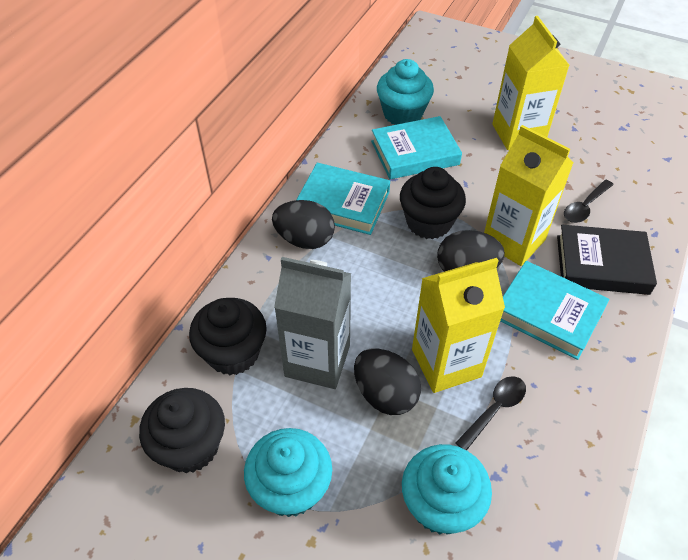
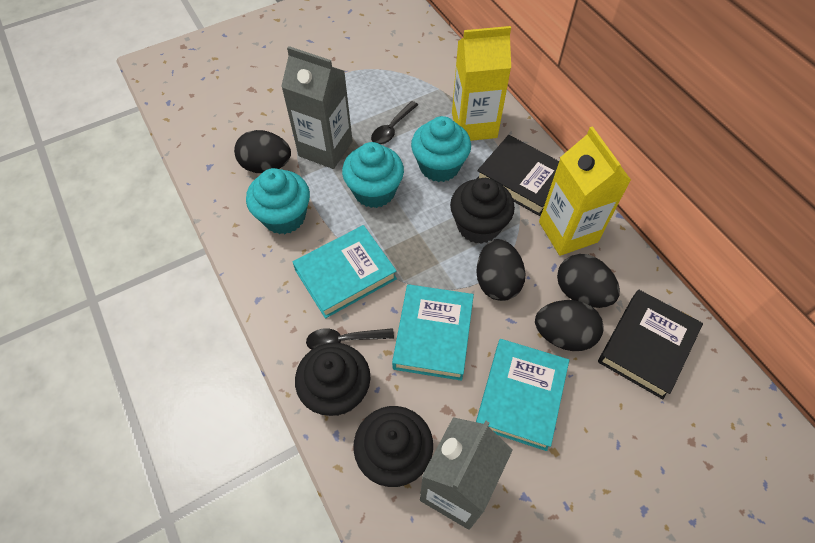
black book: [557,225,657,295] = 1 -> [477,135,559,216] [598,290,703,399] = 2
black egg: [272,200,335,249] [354,348,421,415] [437,230,505,272] = 3 -> [234,130,291,173] [476,239,526,301] [535,300,604,351] [557,254,620,308] = 4
grey carton: [274,257,351,389] = 1 -> [281,46,353,169] [420,417,513,530] = 2
yellow carton: [412,258,505,393] [484,125,574,266] [492,16,570,150] = 3 -> [452,26,511,141] [539,126,631,256] = 2

